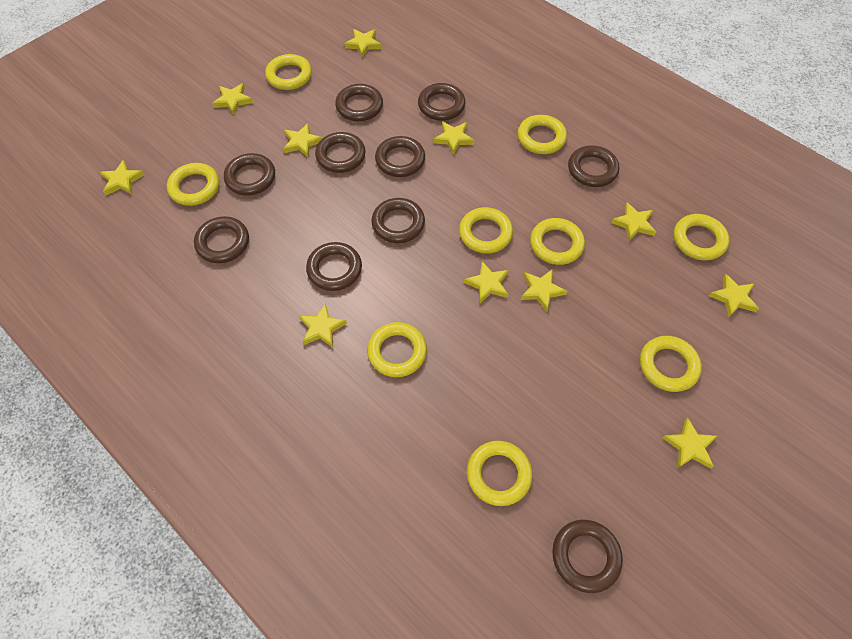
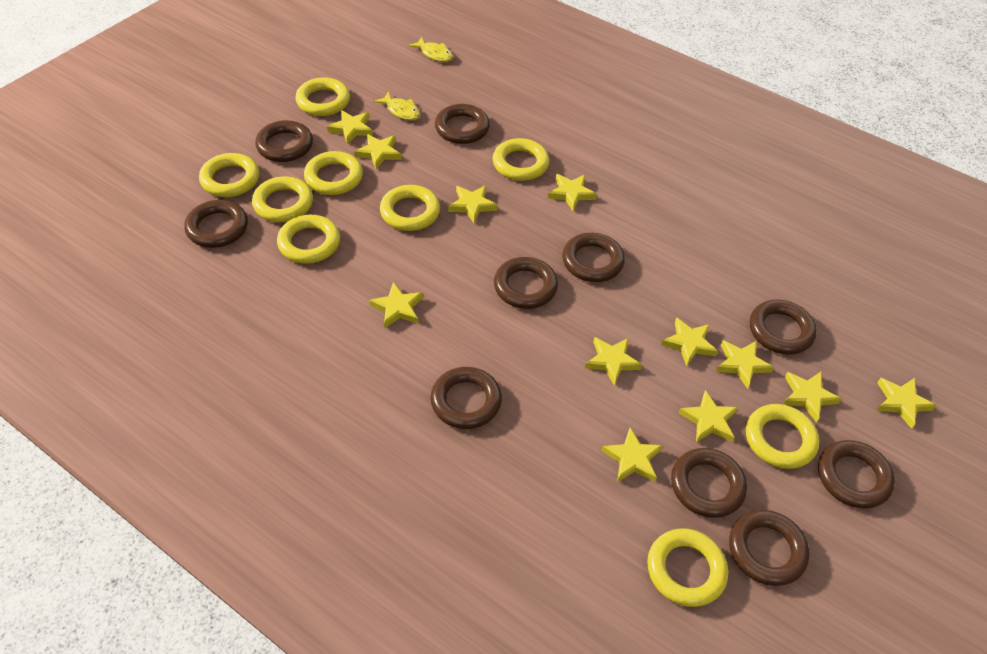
yellow fish: none = 0 -> [374,91,420,120] [408,37,453,62] = 2
yellow star: [100,160,144,195] [212,83,253,115] [283,123,323,157] [299,303,347,347] [344,29,382,58] [433,121,474,155] [464,261,509,303] [520,270,567,312] [611,202,656,241] [663,418,717,469] [709,274,759,317] = 11 -> [327,110,373,145] [354,134,402,169] [369,282,423,329] [448,185,498,223] [548,174,597,211] [585,337,642,386] [601,427,663,482] [661,317,718,367] [679,390,738,442] [716,340,774,389] [783,371,842,422] [877,378,936,429] = 12

